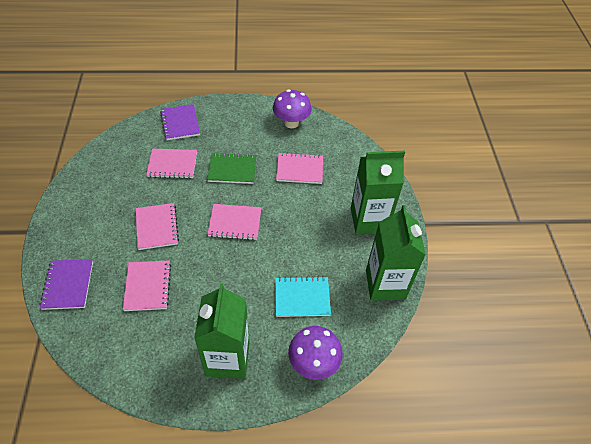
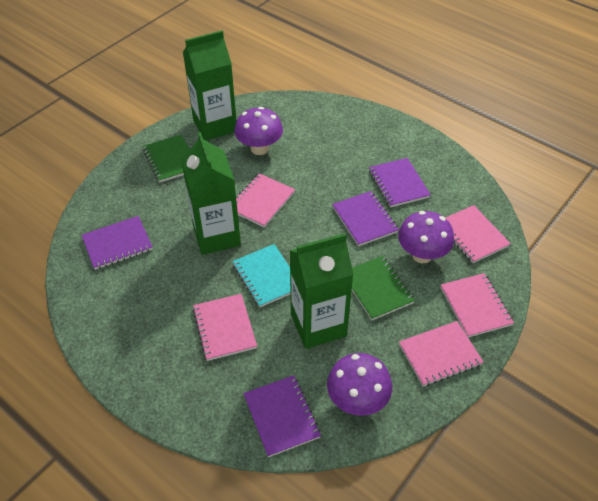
green notebook: [207,153,256,184] = 1 -> [143,134,190,183] [352,256,415,320] = 2
purple mushroom: [273,90,312,128] [288,326,343,380] = 2 -> [234,107,283,155] [327,353,392,416] [398,211,454,263] = 3
purple notebook: [40,259,93,310] [160,104,200,140] = 2 -> [82,216,153,270] [244,375,321,457] [332,191,399,246] [369,158,431,207] = 4

